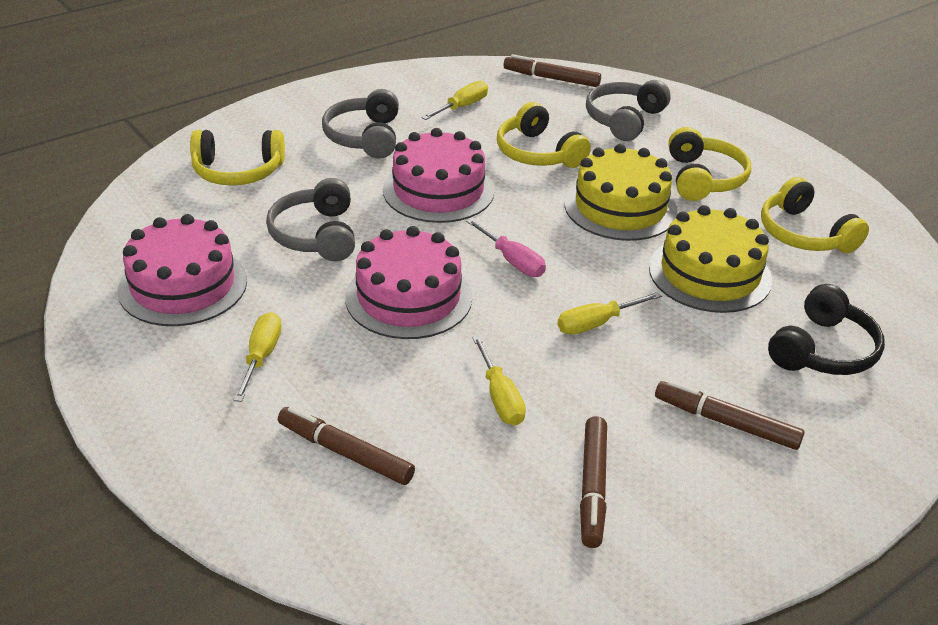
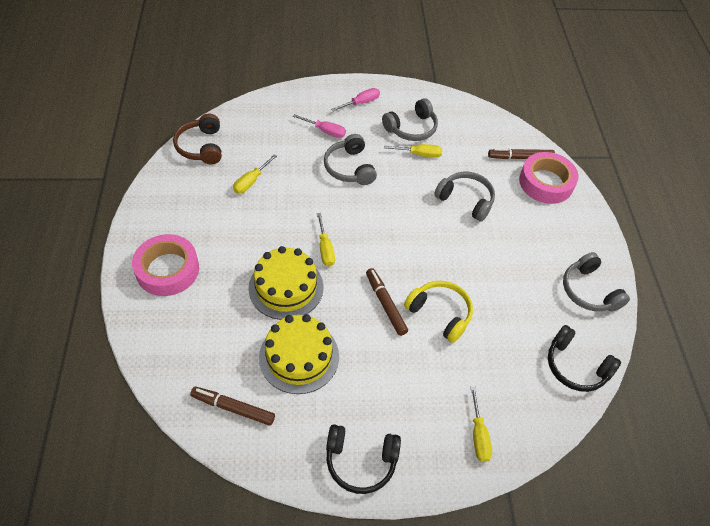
black headphones: [768,284,885,375] = 1 -> [326,424,401,494] [548,325,621,392] = 2
brown headphones: none = 0 -> [173,114,222,164] = 1
brown marker: [278,406,415,485] [503,54,601,87] [580,416,607,548] [655,380,805,450] = 4 -> [190,386,275,426] [366,268,408,336] [488,148,555,159] = 3
grey headphones: [266,178,355,261] [322,89,399,159] [586,80,671,141] = 3 -> [324,134,377,185] [382,98,438,141] [434,172,495,222] [563,252,630,312] = 4
pink cake: [117,214,247,326] [345,226,472,339] [383,128,494,223] = 3 -> none = 0
pink screwdriver: [466,218,546,277] = 1 -> [293,114,346,138] [331,88,380,111] = 2
pink tape: none = 0 -> [132,234,199,296] [519,152,578,204] = 2
yellow headphones: [190,130,285,186] [497,102,591,168] [668,127,751,201] [761,177,869,253] = 4 -> [404,280,473,343] = 1

